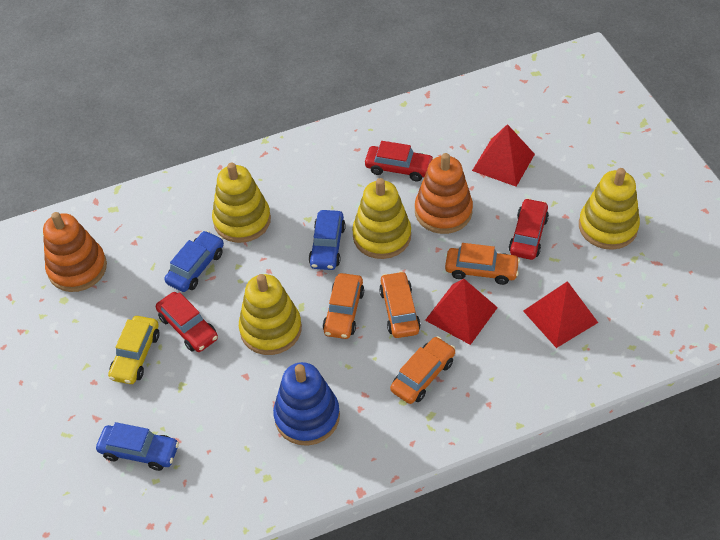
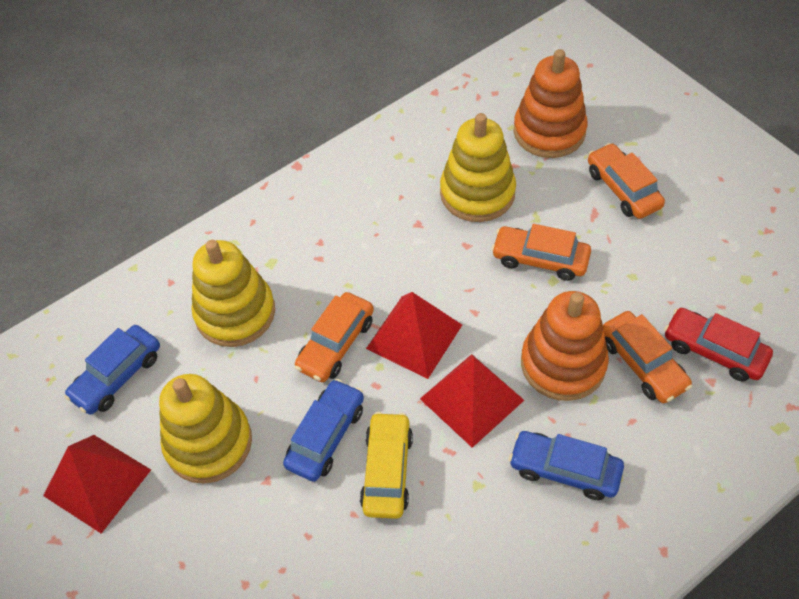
blue stacking toy: [273,362,340,446] = 1 -> none = 0
red car: [156,292,218,352] [365,141,434,181] [509,198,549,260] = 3 -> [664,308,773,382] = 1
yellow stacking toy: [212,163,271,243] [239,274,302,355] [352,178,411,259] [579,168,640,250] = 4 -> [159,374,252,484] [191,240,275,347] [440,113,516,222] = 3

